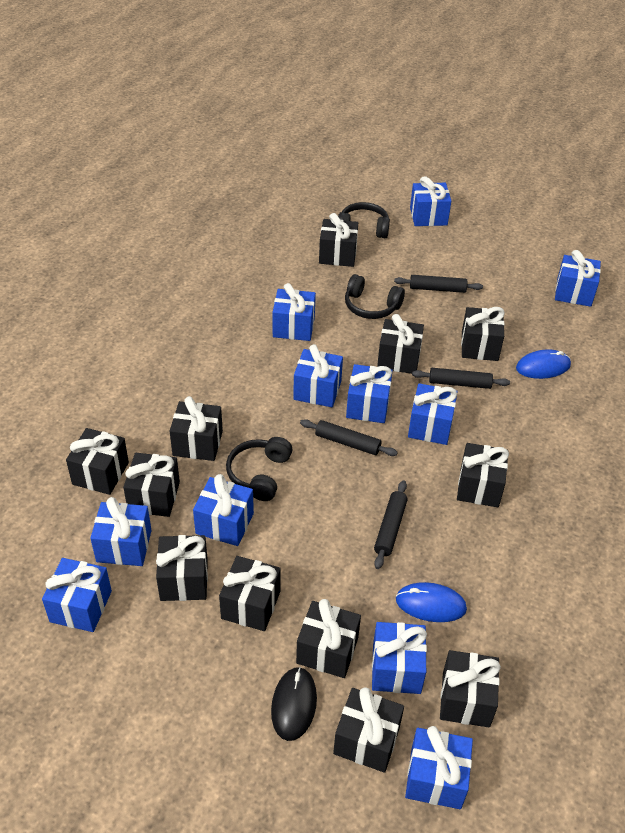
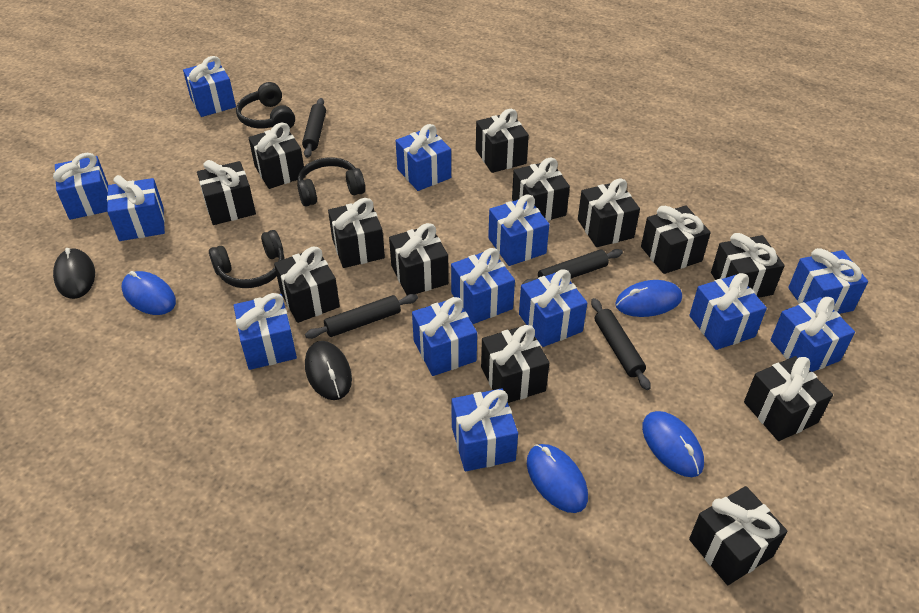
black gift: [66,428,129,495] [123,453,180,517] [156,535,208,601] [170,396,223,461] [219,556,281,631] [296,599,361,678] [319,213,358,267] [333,687,404,773] [377,314,424,374] [440,650,501,727] [457,443,509,507] [461,307,505,361] = 12 -> [197,160,256,225] [249,122,306,189] [274,247,340,323] [328,198,385,268] [389,223,449,295] [476,109,529,173] [481,325,549,403] [512,157,570,221] [578,178,640,247] [641,205,711,274] [689,486,788,585] [711,233,785,298] [744,356,833,441] = 13
black mouse: [271,667,317,741] = 1 -> [53,248,95,299] [305,341,352,400] = 2
blue gift: [42,558,112,632] [90,497,152,566] [193,474,254,546] [273,283,316,341] [293,344,343,407] [346,364,393,423] [372,622,427,694] [405,726,473,809] [408,383,458,445] [410,176,451,226] [555,250,601,307] = 11 -> [53,153,108,220] [107,175,165,241] [183,56,236,117] [234,293,297,370] [396,124,451,191] [412,297,477,376] [451,248,515,324] [451,388,518,471] [488,194,549,266] [519,270,587,347] [689,273,767,350] [770,297,855,372] [788,248,868,314] = 13
blue mouse: [396,582,467,622] [516,349,571,379] = 2 -> [122,271,176,315] [527,444,588,513] [615,280,682,317] [642,411,704,477] = 4

